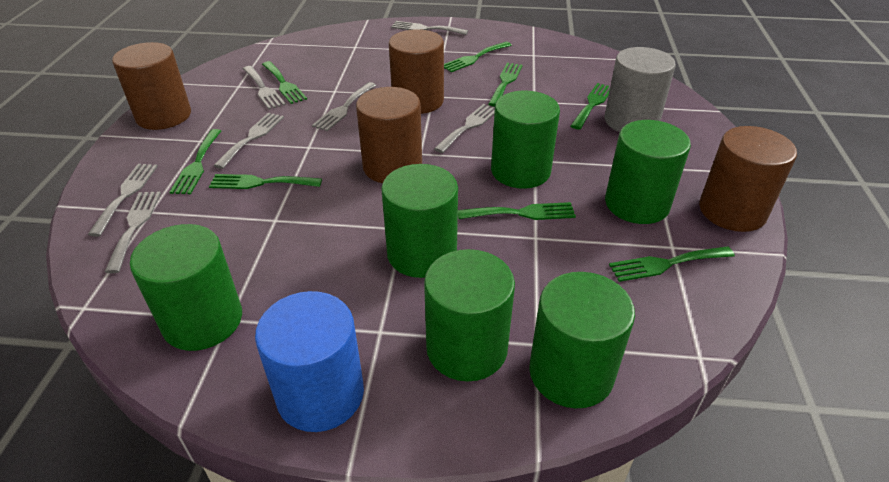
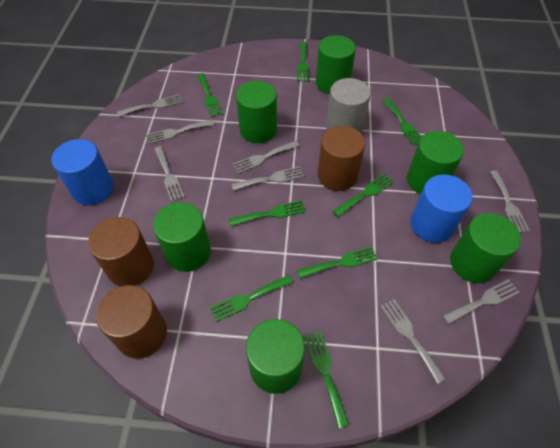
blue cylinder: [255,291,364,432] = 1 -> [52,139,114,205] [411,174,473,243] = 2
brown cylinder: [112,42,191,130] [356,87,422,183] [389,29,444,114] [699,126,797,232] = 4 -> [88,217,154,286] [96,285,167,359] [318,126,365,191] = 3
grey fork: [87,164,158,237] [105,192,161,273] [213,113,284,169] [243,66,286,110] [312,82,376,131] [391,21,468,35] [434,104,495,153] = 7 -> [117,94,183,117] [146,120,214,144] [154,146,185,202] [231,166,304,191] [232,141,299,174] [380,299,446,384] [442,279,520,325] [490,170,530,233] = 8

